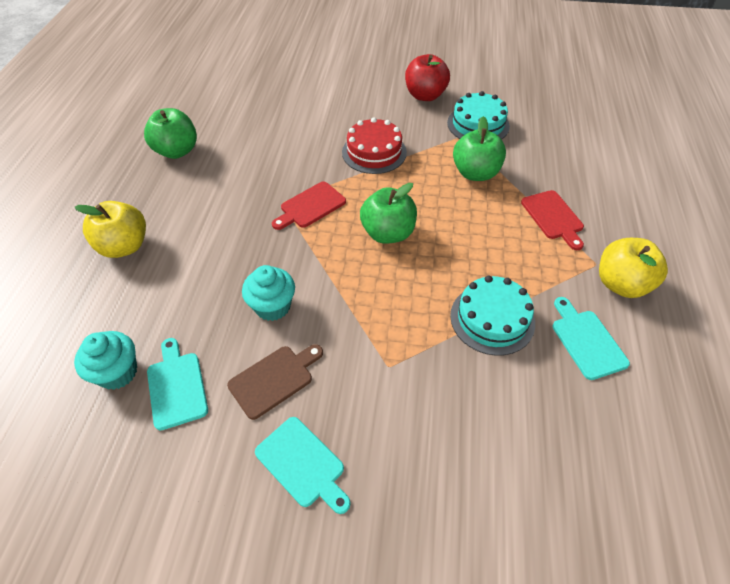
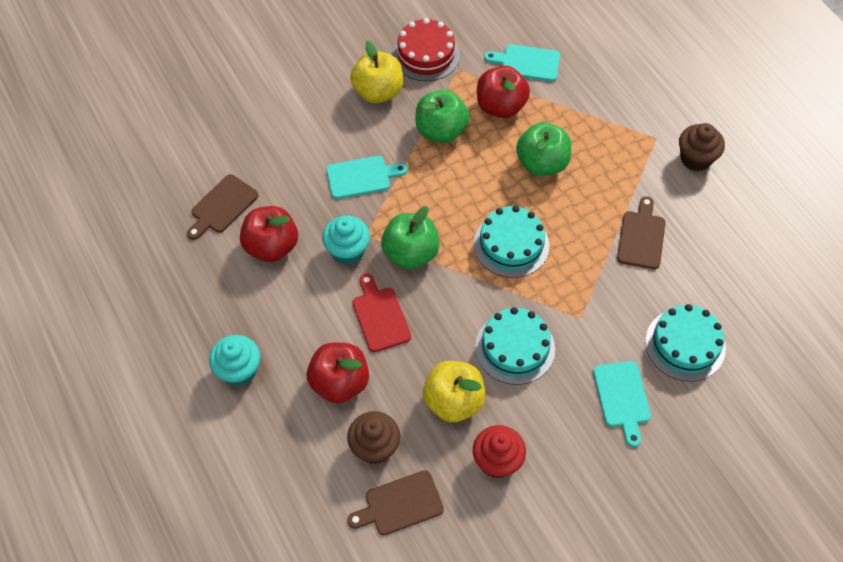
brown cupcake: none = 0 -> [347,411,400,464] [679,123,725,171] = 2
brown cutting board: [227,344,323,420] = 1 -> [187,174,258,240] [347,470,444,535] [617,196,666,269] = 3
red apple: [405,54,450,101] = 1 -> [240,206,298,262] [307,342,369,403] [477,66,530,118] = 3
red cupcake: none = 0 -> [473,425,526,478] = 1
red cutting board: [272,181,346,230] [521,190,584,250] = 2 -> [352,274,411,352] = 1
turquoise cake: [447,91,510,139] [450,275,535,356] = 2 -> [474,206,549,278] [475,307,555,385] [645,304,726,382] = 3

